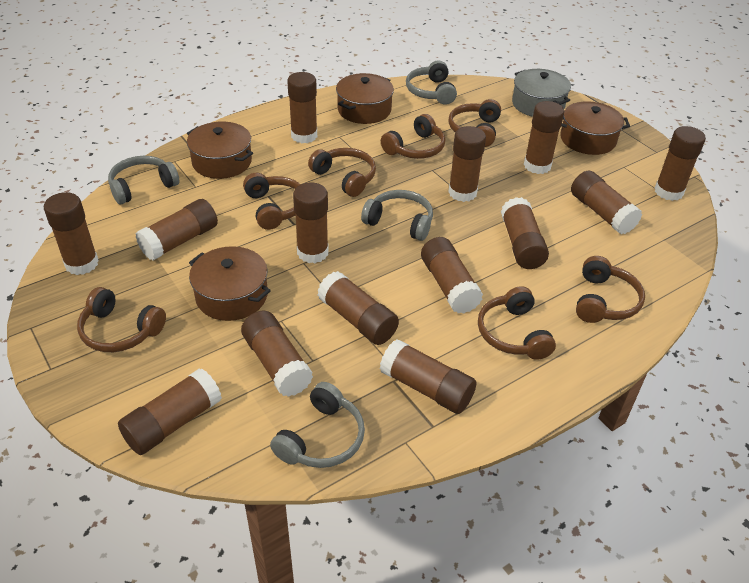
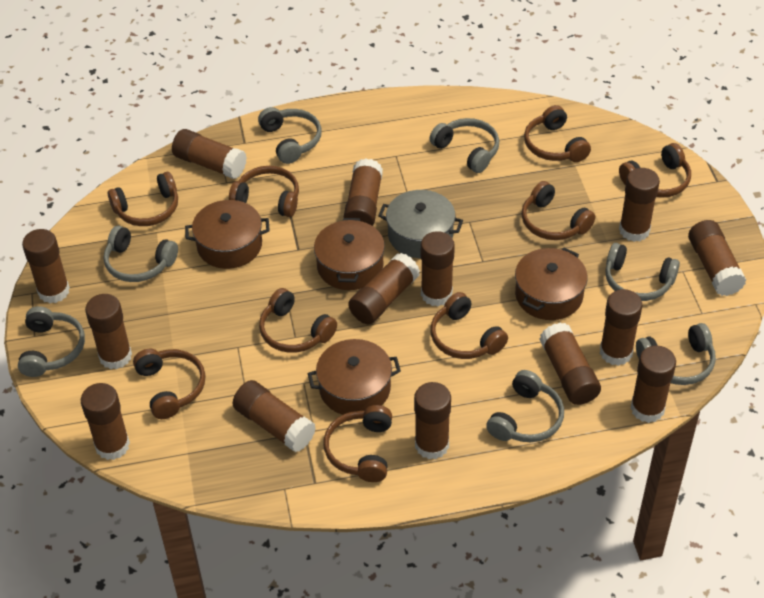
brown headphones: [77,287,166,352] [243,173,301,230] [308,148,376,197] [381,114,445,159] [449,99,501,147] [478,286,556,360] [576,256,645,323] = 7 -> [108,172,178,226] [133,349,205,419] [229,166,299,217] [259,288,337,353] [323,405,392,482] [430,292,508,359] [522,181,595,240] [524,105,591,162] [619,143,691,198] = 9
grey headphones: [108,156,179,204] [270,382,365,468] [361,190,433,241] [406,61,457,105] = 4 -> [18,306,85,377] [104,225,178,282] [258,107,321,164] [430,118,499,173] [486,370,564,442] [605,243,680,301] [636,323,716,385] = 7

